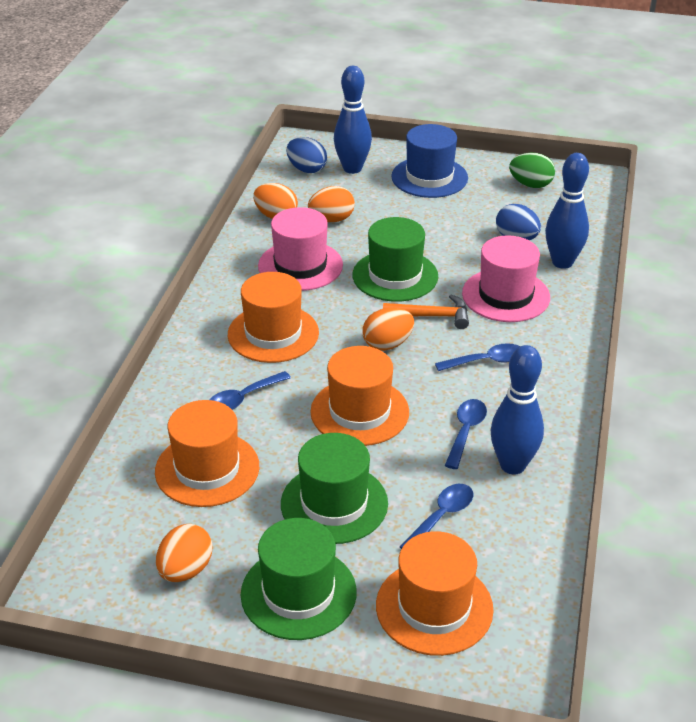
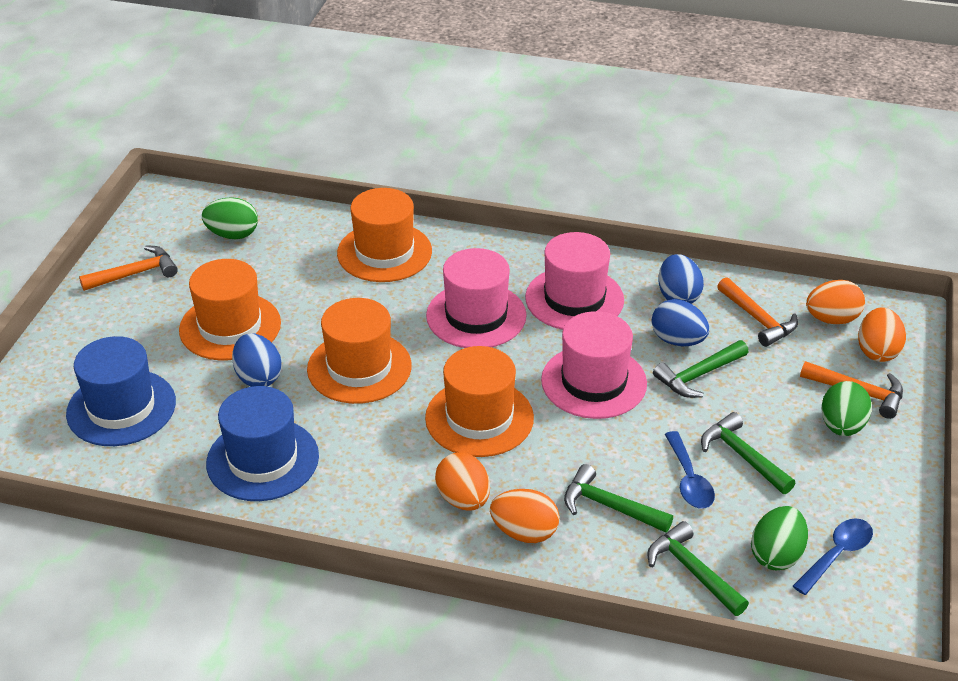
blue bowling pin: [334,66,372,174] [491,345,544,474] [545,153,589,269] = 3 -> none = 0
blue egg: [286,137,327,173] [496,204,541,240] = 2 -> [232,333,282,387] [652,299,709,346] [658,254,704,304] = 3
blue hat: [391,124,468,198] = 1 -> [66,336,176,446] [206,386,319,501] = 2
blue spoon: [210,371,291,410] [400,484,473,549] [435,343,520,371] [445,399,487,469] = 4 -> [665,431,715,509] [793,518,873,595] = 2
green egg: [509,153,555,188] = 1 -> [202,197,258,239] [751,506,808,570] [821,381,872,436] = 3
green hammer: none = 0 -> [564,464,673,533] [647,521,749,616] [653,340,748,398] [701,412,795,494] = 4
green hat: [241,518,357,640] [281,433,388,544] [353,217,438,302] = 3 -> none = 0
orange hammer: [383,295,469,329] = 1 -> [79,245,178,291] [717,277,798,347] [800,361,903,419] = 3
pink hat: [258,207,343,291] [462,235,550,322] = 2 -> [426,248,527,348] [525,232,624,330] [541,311,647,419] = 3

